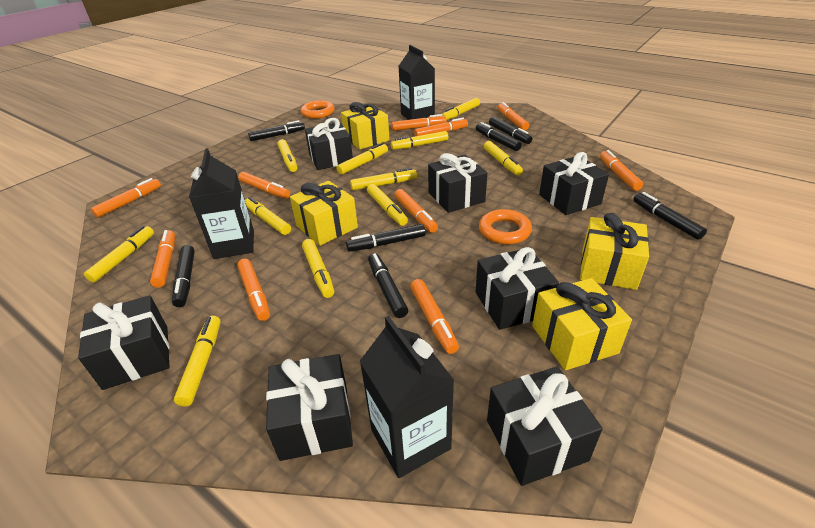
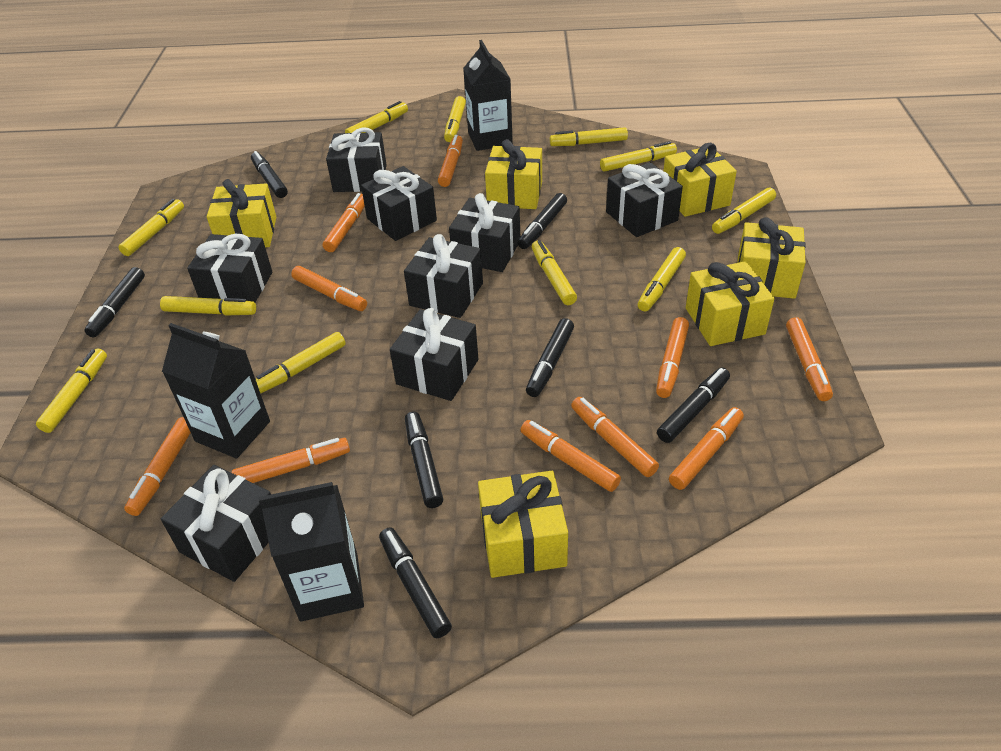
black gift: [78,295,169,390] [266,354,353,461] [305,118,353,170] [428,153,487,213] [476,247,559,330] [487,367,603,486] [539,152,609,215] = 7 -> [161,465,271,582] [187,234,272,302] [326,128,387,192] [361,166,437,241] [390,308,478,401] [404,234,483,318] [449,193,520,272] [606,162,683,237] = 8
orange ring: [301,101,334,119] [479,209,532,245] = 2 -> none = 0
yellow gift: [290,181,358,246] [341,102,390,150] [532,278,632,370] [580,213,649,290] = 4 -> [207,179,276,247] [478,471,568,578] [485,139,542,209] [664,143,737,217] [686,261,775,346] [738,217,806,299] = 6

